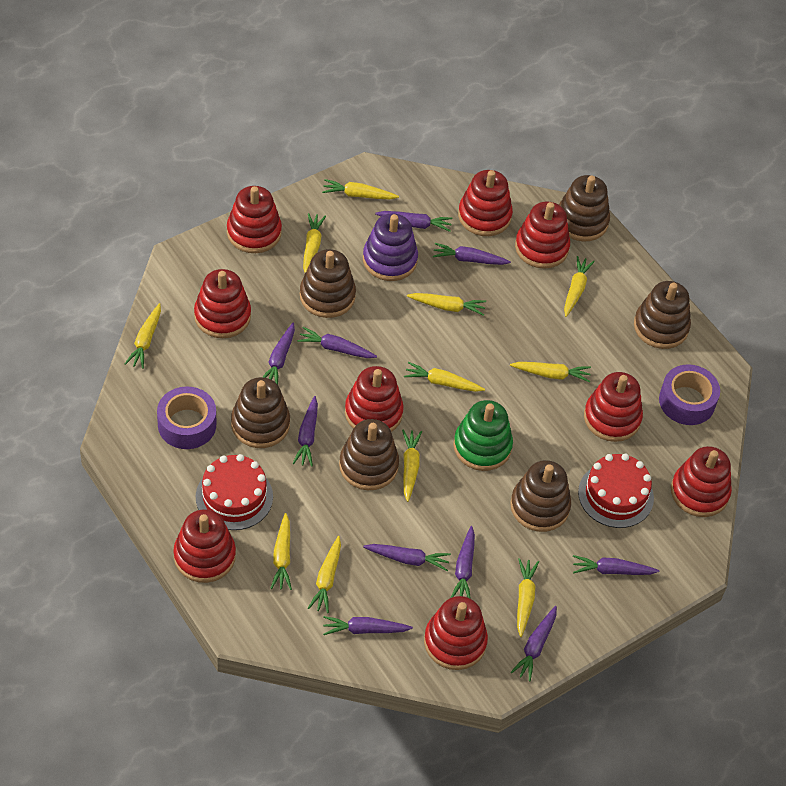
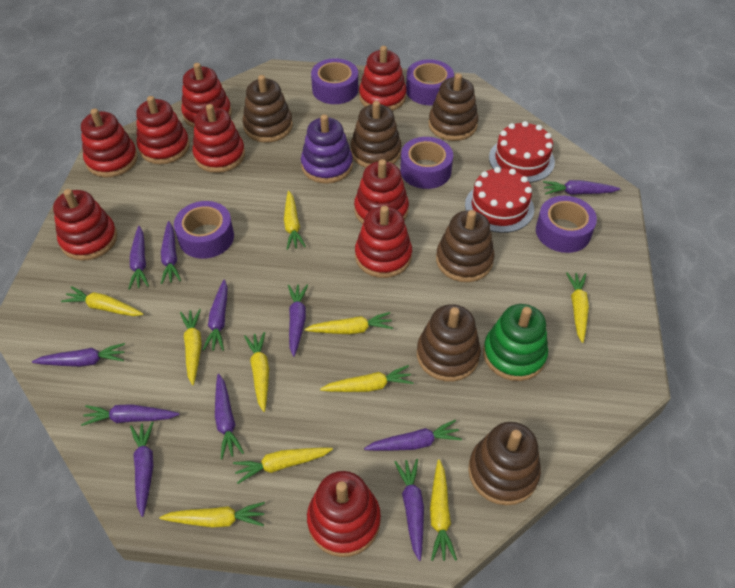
purple carrot: [263,322,295,385] [292,396,318,467] [297,327,377,358] [323,616,413,635] [363,544,451,571] [375,211,453,232] [433,243,511,265] [451,526,475,599] [511,606,557,681] [573,555,660,575] = 10 -> [32,343,125,367] [81,404,179,426] [128,226,149,290] [130,422,154,517] [161,221,181,284] [203,279,228,351] [215,374,244,459] [288,284,308,357] [364,420,462,451] [395,459,424,561] [543,180,620,195] = 11
purple tape: [157,387,216,449] [659,364,720,425] = 2 -> [174,201,234,259] [311,58,358,104] [400,137,453,189] [406,59,454,105] [536,196,597,253] = 5
yellow carrot: [125,303,161,369] [270,513,292,590] [303,213,326,273] [308,536,341,613] [322,179,399,199] [402,430,422,502] [404,362,485,392] [407,293,486,316] [510,362,591,382] [517,558,539,637] [564,256,595,317] = 11 -> [61,286,143,316] [160,502,265,528] [180,309,202,385] [233,447,333,484] [244,332,269,412] [284,191,306,250] [305,312,393,334] [320,365,413,392] [430,460,457,561] [566,272,589,343] = 10

